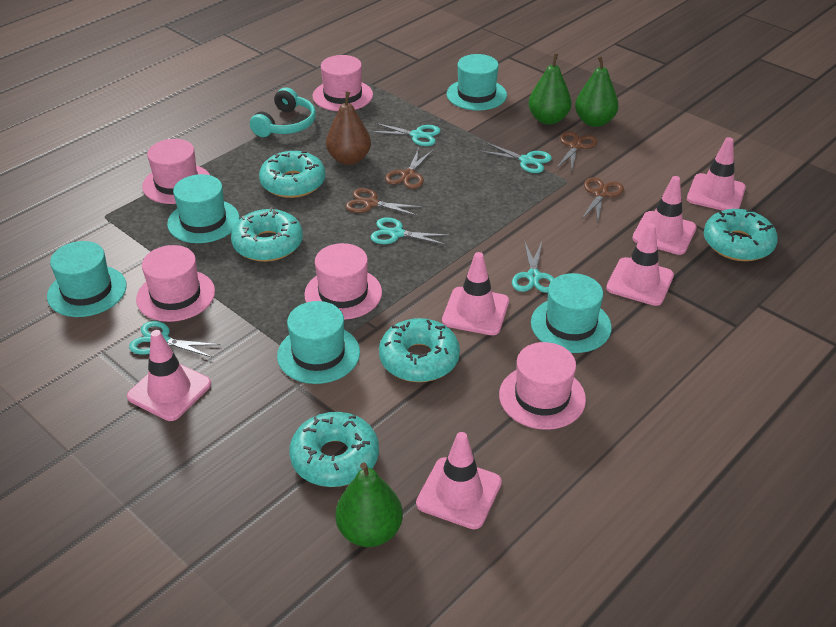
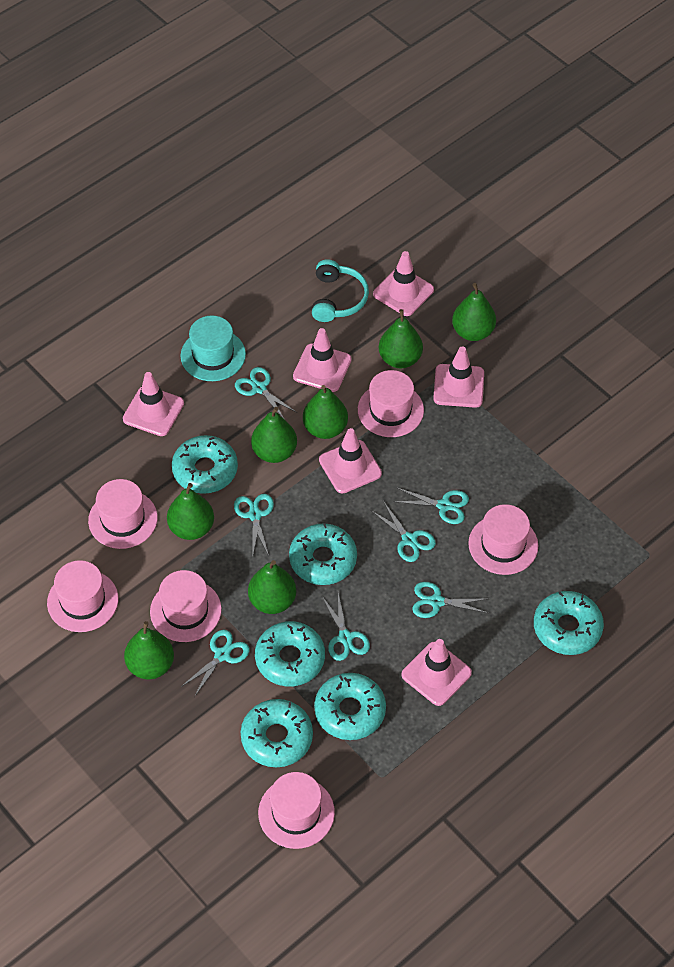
brown pear: [326,91,371,165] = 1 -> none = 0
brown scissors: [345,188,423,216] [385,148,434,189] [557,131,597,172] [581,177,624,222] = 4 -> none = 0
green pear: [335,462,403,547] [528,53,572,125] [575,56,619,127] = 3 -> [124,621,174,679] [167,483,214,540] [248,560,296,614] [251,407,297,463] [303,385,348,439] [379,309,423,368] [452,283,496,341] = 7
pink hat: [136,245,215,322] [142,139,210,204] [304,243,382,320] [313,55,373,111] [499,342,586,430] = 5 -> [47,560,118,632] [88,479,158,549] [150,570,222,642] [258,772,335,849] [358,370,424,437] [468,504,538,575] = 6
turquoise donut: [231,207,303,262] [259,151,326,198] [289,412,379,487] [379,318,460,382] [704,209,778,261] = 5 -> [172,435,238,494] [241,699,313,768] [255,621,325,686] [289,523,357,585] [314,673,386,740] [534,591,604,655] = 6
turquoise hat: [47,241,127,317] [167,174,240,243] [277,301,360,384] [447,54,507,111] [531,273,612,353] = 5 -> [181,316,246,381] = 1
turquoise scissors: [129,321,220,357] [370,123,441,146] [371,217,451,245] [480,142,552,173] [512,240,554,293] = 5 -> [181,630,250,697] [234,494,274,558] [235,367,297,419] [322,593,370,661] [371,501,436,562] [393,488,469,524] [412,582,488,618] = 7

